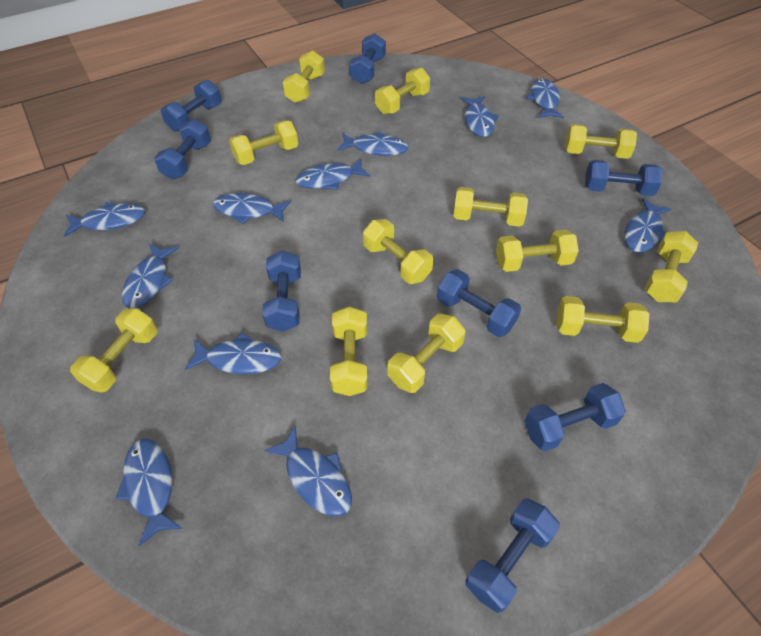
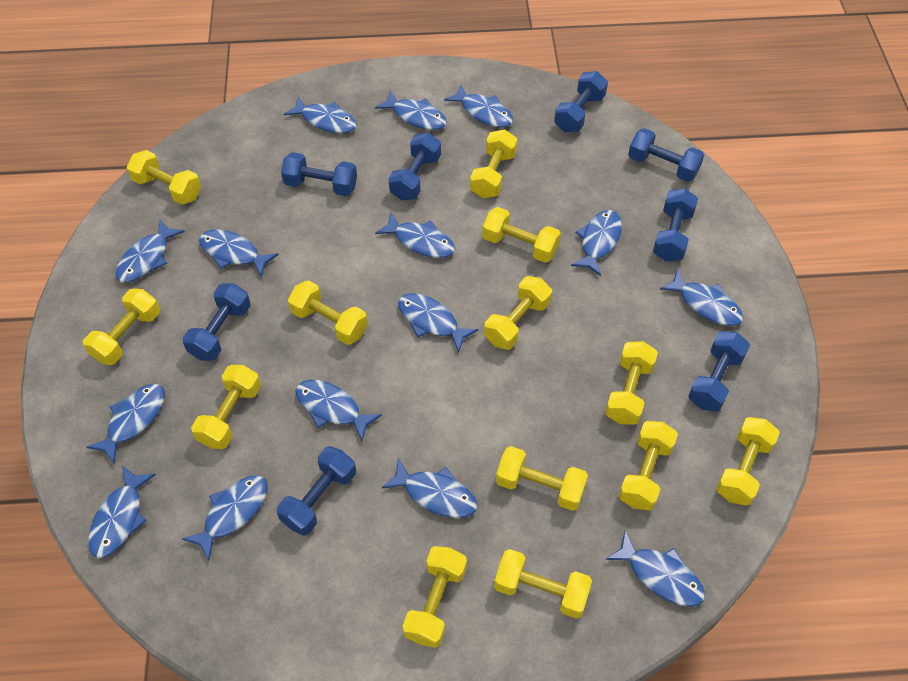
blue fish: [64,202,145,237] [115,438,182,546] [122,244,179,308] [185,333,281,374] [213,193,291,224] [264,426,352,516] [296,158,370,190] [337,131,409,156] [461,96,499,137] [526,78,564,118] [625,198,672,253] = 11 -> [87,384,165,464] [88,466,156,558] [116,220,185,283] [182,475,268,561] [199,229,279,277] [284,96,357,133] [295,380,382,441] [375,91,447,130] [375,213,455,258] [382,458,477,518] [398,293,478,353] [444,84,513,128] [571,210,622,276] [605,531,705,607] [660,269,743,326] = 15
yellow dumbbell: [70,308,157,393] [229,120,298,165] [282,50,325,103] [330,306,368,396] [363,219,433,284] [375,68,430,114] [387,314,465,393] [453,187,528,227] [496,230,579,272] [556,296,649,343] [565,124,637,159] [645,231,698,302] = 12 -> [83,288,160,365] [127,150,201,205] [191,365,261,449] [288,280,368,345] [403,546,467,648] [470,129,517,198] [482,207,561,263] [484,276,552,350] [494,549,592,619] [496,446,588,511] [605,341,658,424] [619,421,678,511] [716,417,780,506] = 13

